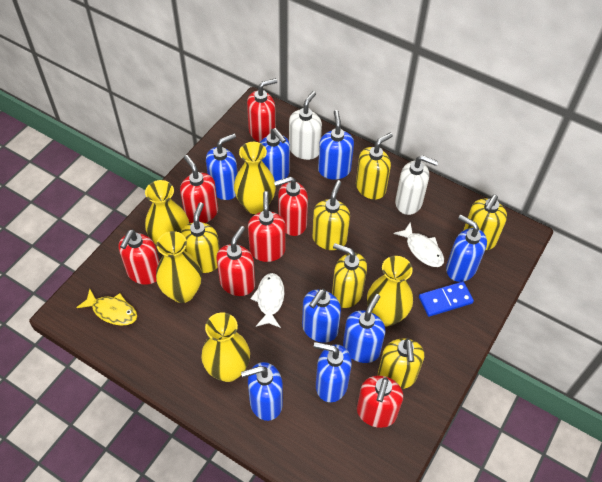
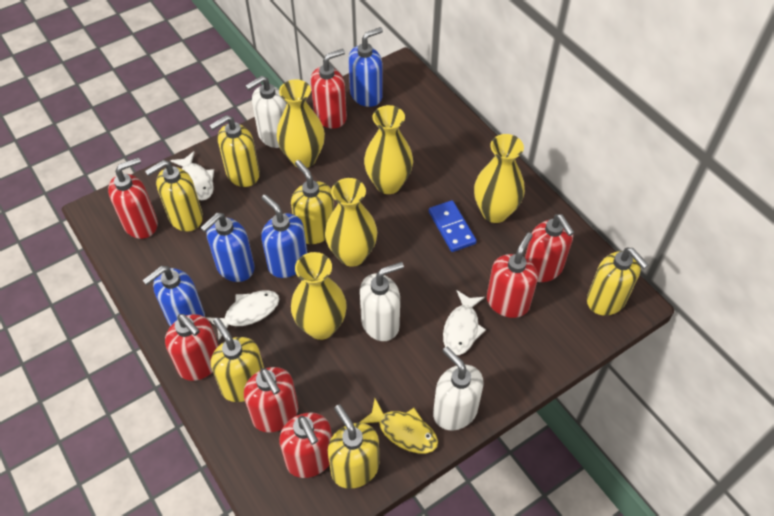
blue soap dispenser: [206,133,238,200] [241,362,283,421] [260,128,290,181] [302,289,341,343] [314,342,352,402] [318,110,354,180] [343,294,385,363] [446,215,487,282] = 8 -> [142,266,205,326] [201,213,255,282] [261,194,307,278] [348,27,383,107] = 4
white fish: [250,273,284,328] [393,222,444,267] = 2 -> [170,151,214,200] [207,290,279,340] [443,290,486,355] = 3
white soap dispenser: [289,91,322,160] [395,155,438,215] = 2 -> [245,76,287,148] [360,262,404,341] [433,347,484,430] = 3

